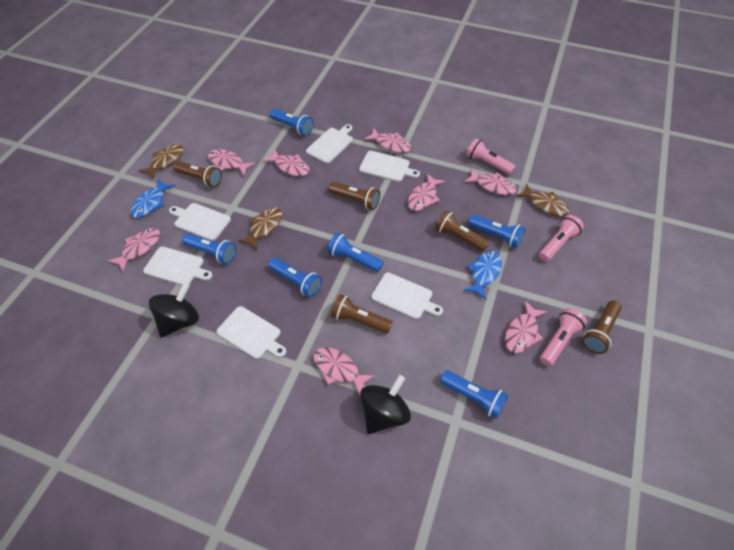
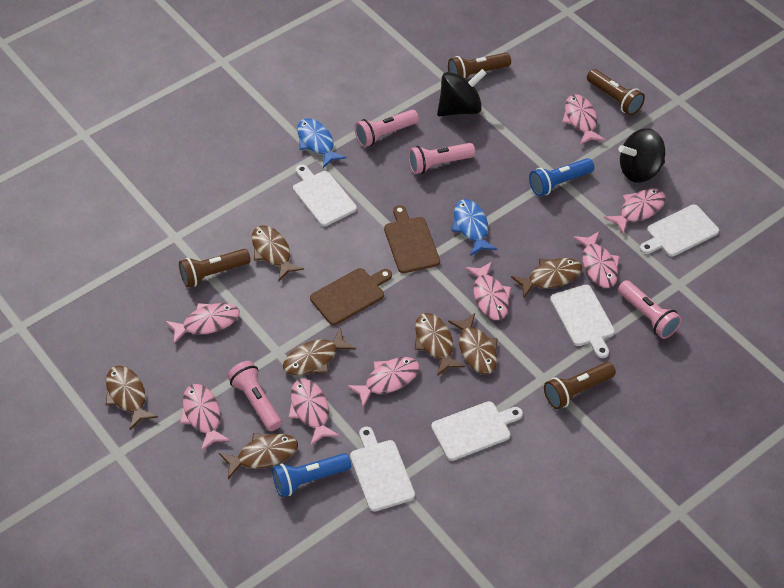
blue flashlight: [182,233,236,264] [268,258,322,297] [270,109,314,136] [327,233,383,272] [440,370,508,419] [469,215,525,248] = 6 -> [272,453,351,497] [529,158,594,196] = 2
brown cutting board: none = 0 -> [310,268,392,325] [384,205,440,273] = 2
brown fish: [138,144,184,179] [238,207,282,250] [516,184,570,216] = 3 -> [106,366,158,430] [219,433,298,479] [252,225,304,281] [283,328,356,375] [414,313,465,376] [448,313,498,374] [511,258,582,298] = 7
brown flashlight: [173,161,222,187] [329,182,380,210] [331,294,393,333] [435,210,490,251] [582,300,622,354] = 5 -> [179,249,251,288] [448,53,511,79] [544,362,616,409] [587,69,645,115] = 4
pink flashlight: [466,138,516,175] [539,215,584,262] [540,308,587,366] = 3 -> [227,361,282,431] [355,110,419,147] [408,143,475,174] [618,280,682,339] = 4
white cutting board: [143,246,212,285] [169,203,231,241] [217,306,286,359] [306,124,353,164] [359,151,420,182] [371,272,443,319] = 6 -> [293,165,357,226] [350,427,415,512] [431,401,523,461] [550,285,615,358] [640,205,719,256] = 5

